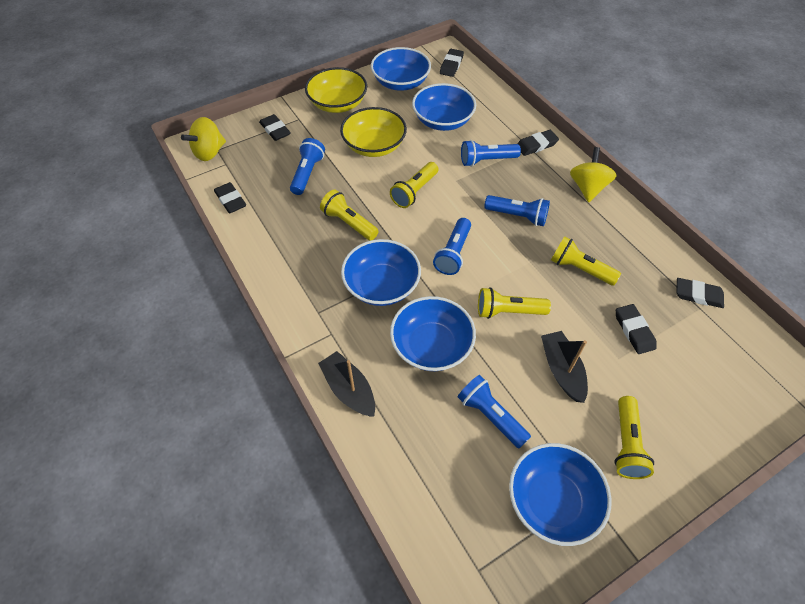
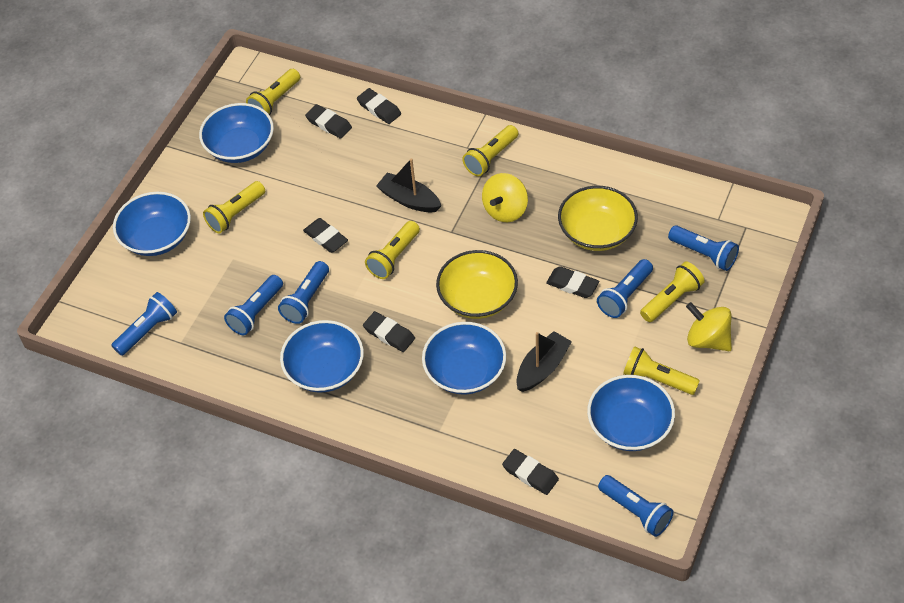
blue flashlight: [290,138,325,195] [433,218,471,275] [458,375,531,449] [461,140,521,167] [484,195,550,226] = 5 -> [111,292,177,356] [224,275,283,335] [278,261,329,324] [597,259,653,318] [598,475,673,537] [668,225,739,271] = 6
yellow flashlight: [320,189,379,241] [390,162,438,208] [478,287,551,319] [551,236,621,286] [614,396,654,479] = 5 -> [203,181,265,234] [246,69,300,115] [365,221,420,279] [462,125,518,176] [623,346,700,395] [640,262,705,322] = 6

